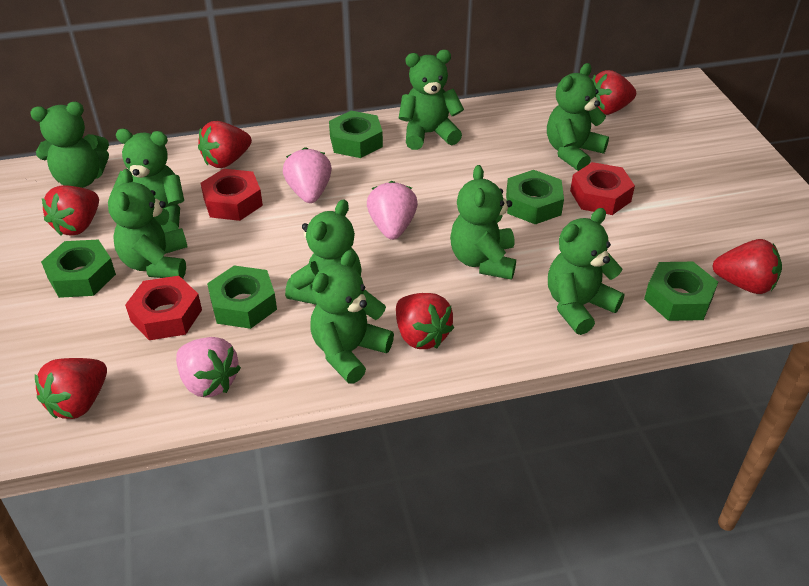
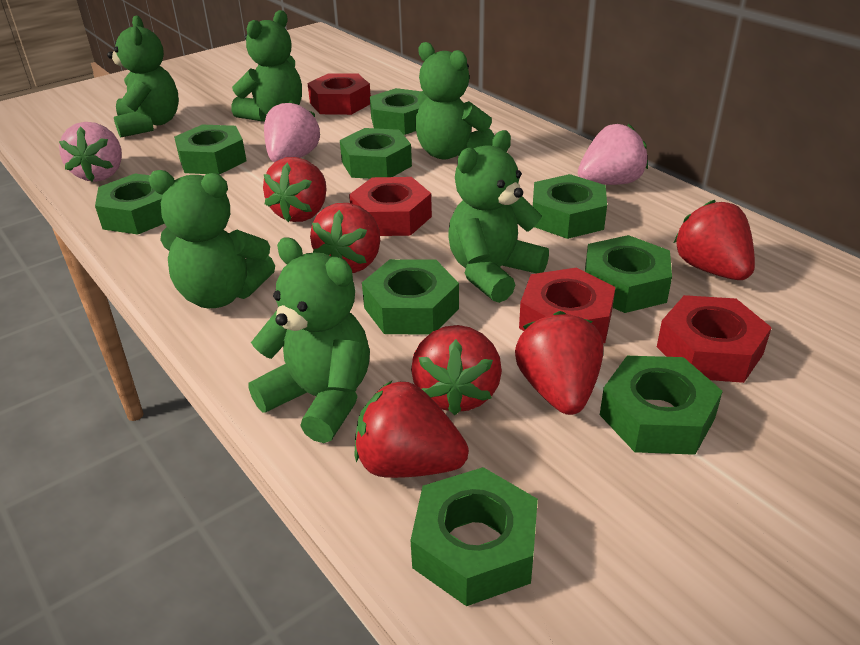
green nut: [41,239,116,298] [207,265,277,329] [329,111,383,158] [506,170,564,224] [644,262,718,321] = 5 -> [95,174,165,235] [174,125,247,175] [340,128,412,179] [362,259,459,335] [370,88,422,135] [410,467,538,606] [533,174,607,239] [585,235,672,313] [600,356,723,455] = 9
green teddy bear: [30,102,109,188] [108,169,187,279] [112,129,184,232] [285,199,362,305] [310,250,394,384] [399,50,464,150] [450,165,516,280] [547,63,609,171] [548,208,624,335] = 9 -> [107,15,179,137] [149,170,275,308] [232,10,302,122] [249,237,370,443] [415,42,495,160] [448,130,549,303] = 6
red nut: [125,276,202,340] [201,169,263,221] [570,162,635,215] = 3 -> [308,73,371,115] [349,177,432,236] [519,267,616,343] [657,295,772,383] = 4

